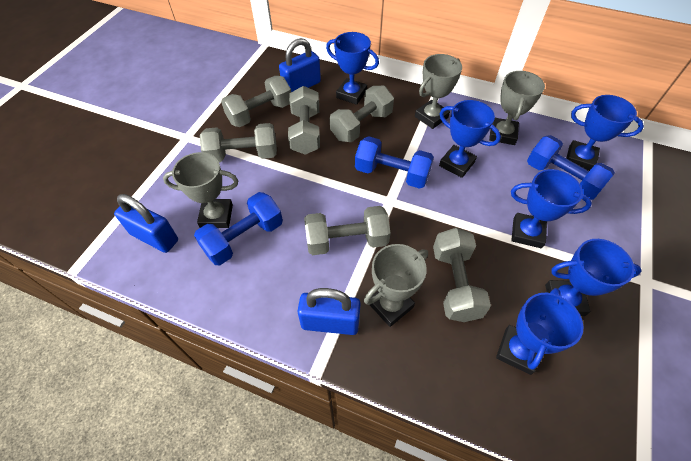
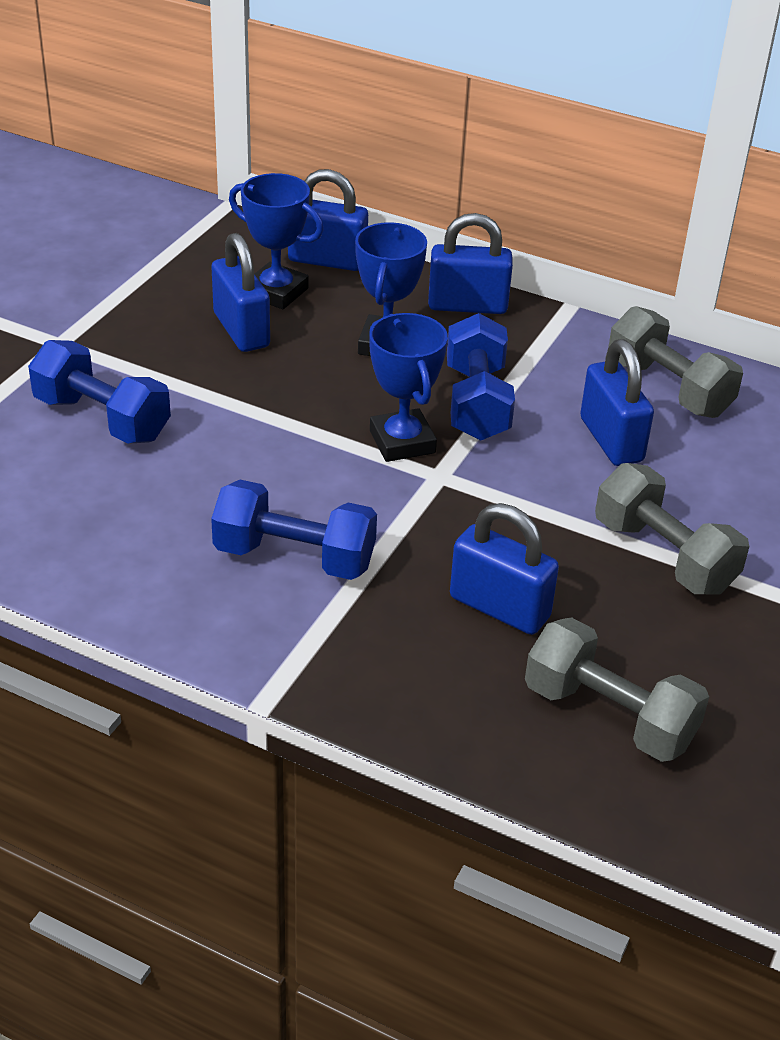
blue padlock: [114,194,178,253] [279,38,321,92] [298,288,361,335] = 3 -> [211,233,270,352] [288,169,368,271] [428,213,513,314] [450,503,559,635] [580,339,654,466] = 5
blue trophy: [326,32,379,105] [439,100,501,178] [496,288,584,375] [511,169,592,248] [545,239,642,316] [566,95,644,171] = 6 -> [229,173,324,309] [355,222,427,356] [369,313,448,462] = 3
grey dumbbell: [200,123,277,163] [221,76,291,127] [288,86,320,155] [304,206,391,255] [330,86,394,142] [433,228,491,322] = 6 -> [525,617,709,762] [595,463,749,594] [609,306,743,418] = 3
grey trophy: [163,152,238,228] [364,244,428,327] [415,54,462,129] [489,71,545,145] = 4 -> none = 0

